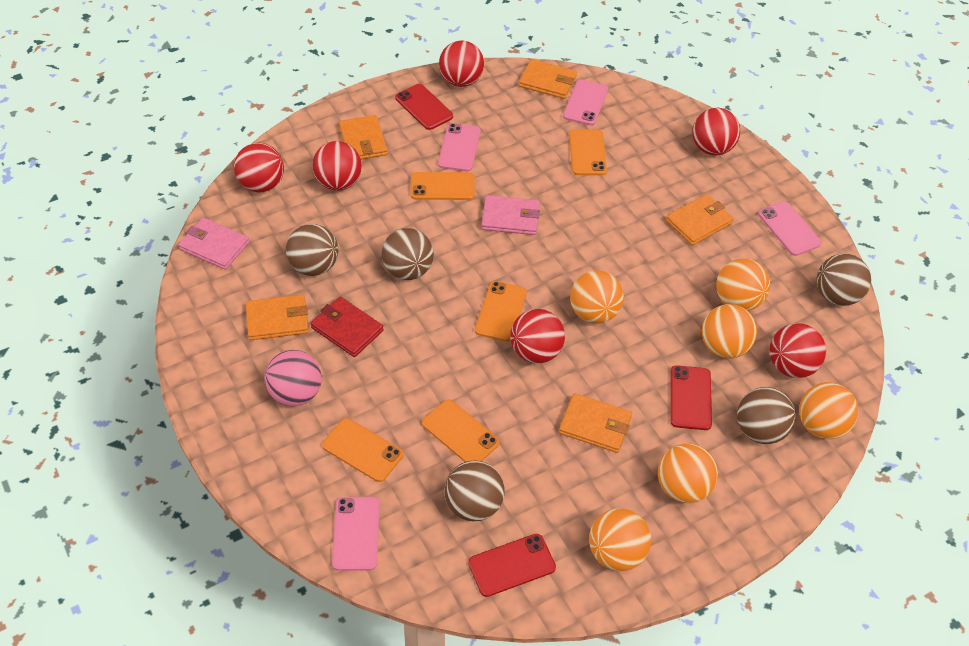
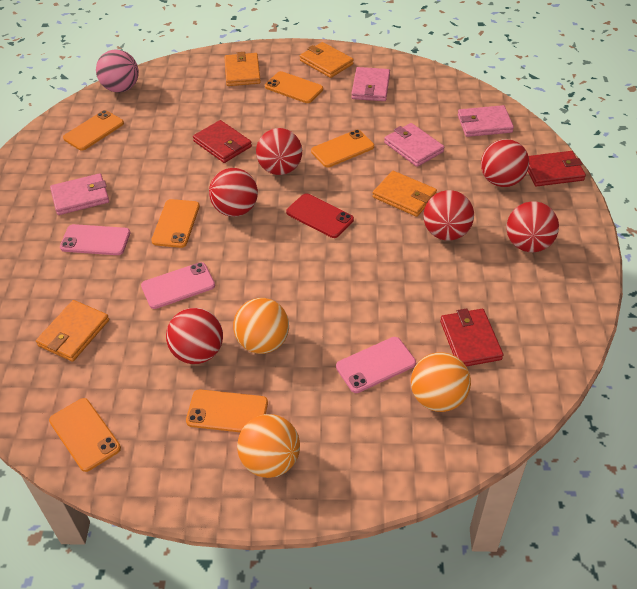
brown ball: [286,224,338,276] [382,228,434,280] [444,460,504,521] [737,387,796,444] [817,254,871,306] = 5 -> none = 0
orange ball: [570,270,624,324] [589,508,651,571] [658,443,718,503] [702,304,757,359] [716,259,770,311] [799,382,858,439] = 6 -> [233,298,289,354] [237,414,300,478] [411,352,471,412] = 3
orange phone: [322,418,403,482] [411,172,475,200] [422,399,499,462] [475,281,527,342] [569,129,607,175] = 5 -> [49,398,121,472] [63,110,124,151] [151,199,200,248] [186,390,268,432] [265,71,323,103] [311,130,374,167] = 6
orange wallet: [246,294,309,340] [339,115,387,159] [519,59,577,99] [559,393,632,453] [666,194,734,245] = 5 -> [36,300,109,362] [225,52,261,86] [300,42,354,78] [373,171,437,217] = 4
pink phone: [332,497,380,571] [438,123,481,172] [563,79,608,125] [758,201,822,256] = 4 -> [60,224,131,255] [141,262,215,309] [336,337,416,393] = 3
pink wallet: [178,218,249,270] [481,195,540,235] = 2 -> [50,173,109,215] [351,67,390,101] [384,123,444,167] [458,105,514,137] = 4
red phone: [395,84,453,130] [468,534,556,597] [670,365,712,430] = 3 -> [286,193,354,238] = 1
red wallet: [311,297,384,357] = 1 -> [193,120,252,163] [440,309,503,366] [528,151,586,187] = 3

